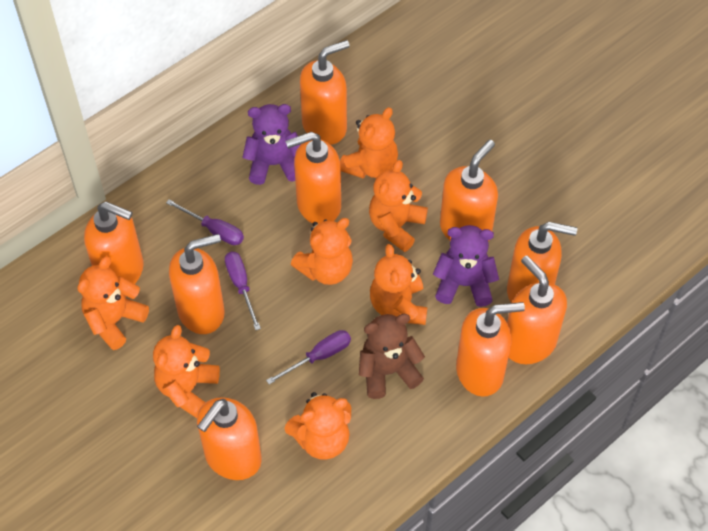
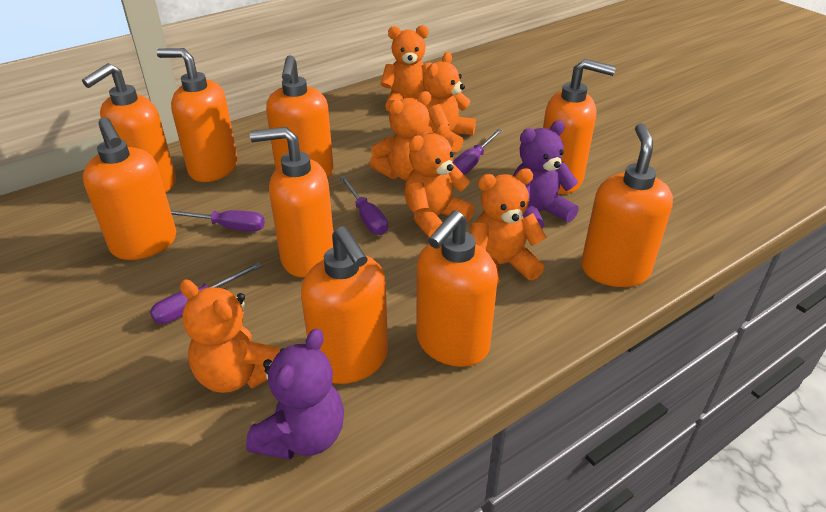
brown teddy bear: [359,314,425,399] = 1 -> none = 0
orange teddy bear: [77,256,149,350] [153,325,220,418] [285,392,351,460] [291,218,353,285] [340,107,398,178] [369,160,428,252] [370,244,427,325] = 7 -> [180,280,280,393] [370,91,433,180] [380,25,432,113] [404,123,474,238] [423,52,476,152] [470,168,547,285] = 6
purple screwdriver: [166,199,244,245] [225,252,261,330] [266,330,351,385] = 3 -> [150,262,262,324] [171,210,265,232] [339,176,388,235] [453,129,502,175] = 4

